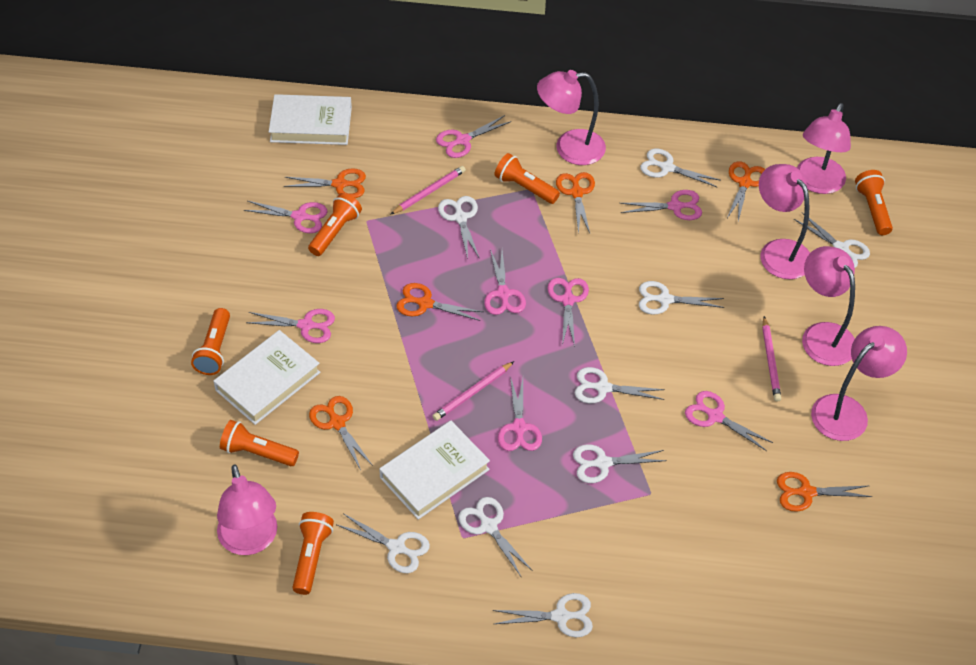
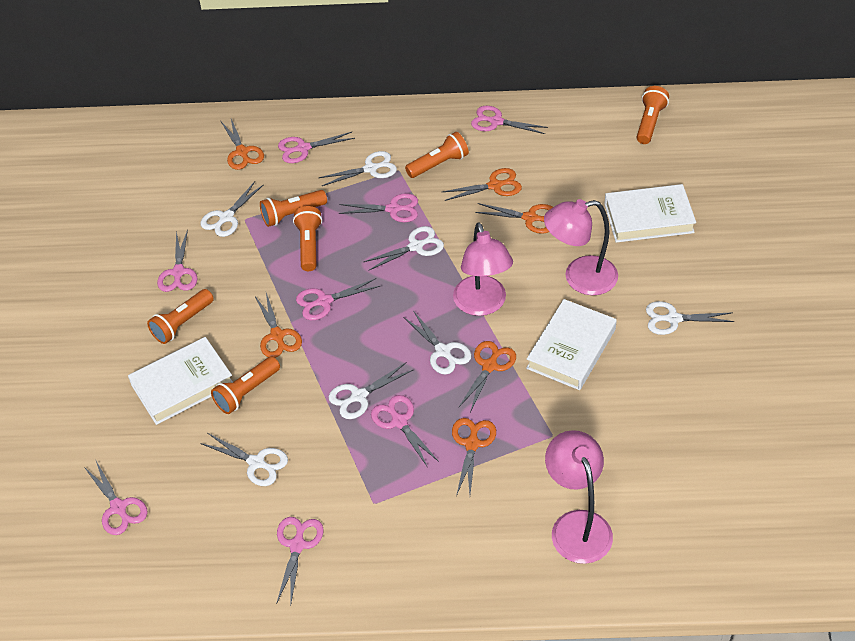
pink lamp: [217,464,277,555] [537,70,606,165] [759,164,810,279] [797,103,851,194] [802,246,855,366] [811,326,907,441] = 6 -> [453,222,513,316] [544,199,618,295] [545,430,613,564] = 3
pink pencil: [390,166,466,215] [433,361,514,421] [762,316,781,402] = 3 -> none = 0
white scissors: [337,513,430,573] [438,196,480,259] [458,497,533,576] [493,593,593,637] [573,444,667,483] [575,367,665,403] [639,281,724,315] [640,149,721,188] [794,213,870,268] = 9 -> [200,181,264,237] [200,433,288,486] [319,151,397,186] [328,363,413,419] [364,226,444,271] [403,312,471,375] [646,301,735,335] = 7

